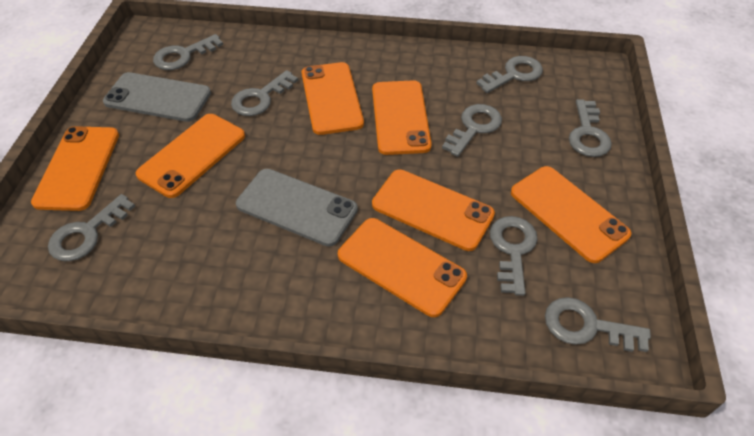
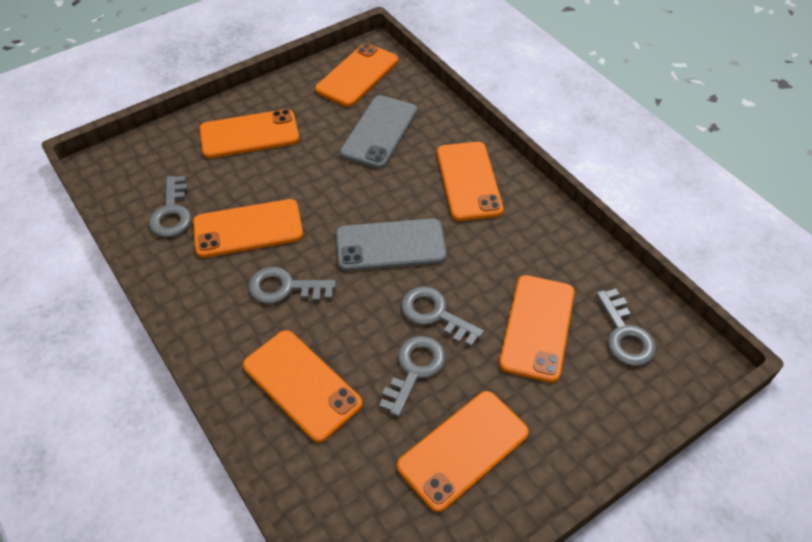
grey key: [48,194,135,261] [153,34,223,70] [231,70,298,116] [442,104,502,157] [476,56,543,93] [490,216,538,296] [545,297,651,352] [569,99,612,157] = 8 -> [149,176,191,237] [248,267,336,304] [379,336,446,417] [401,286,484,347] [596,289,656,366] = 5

